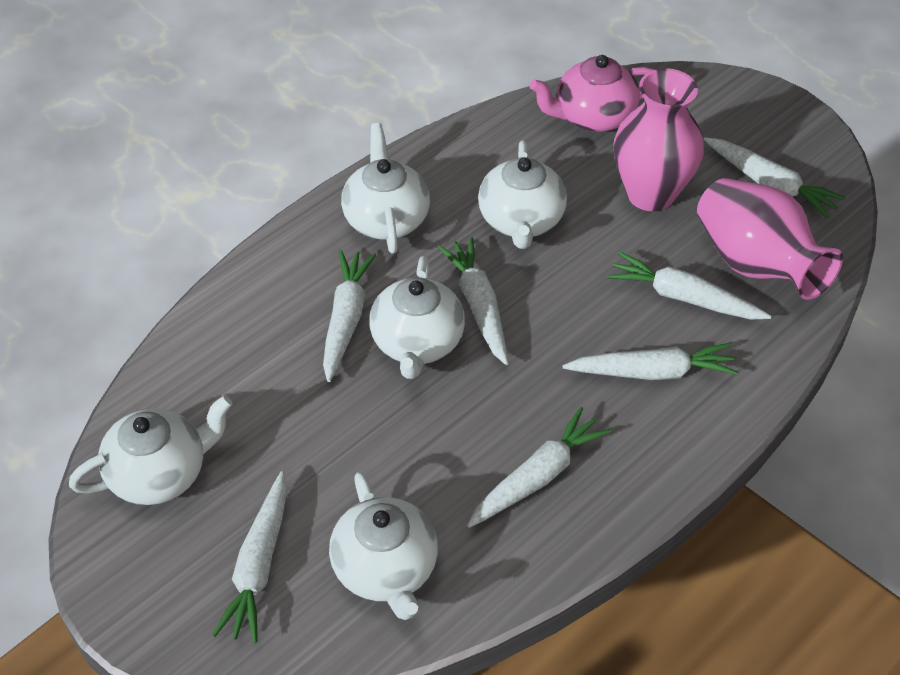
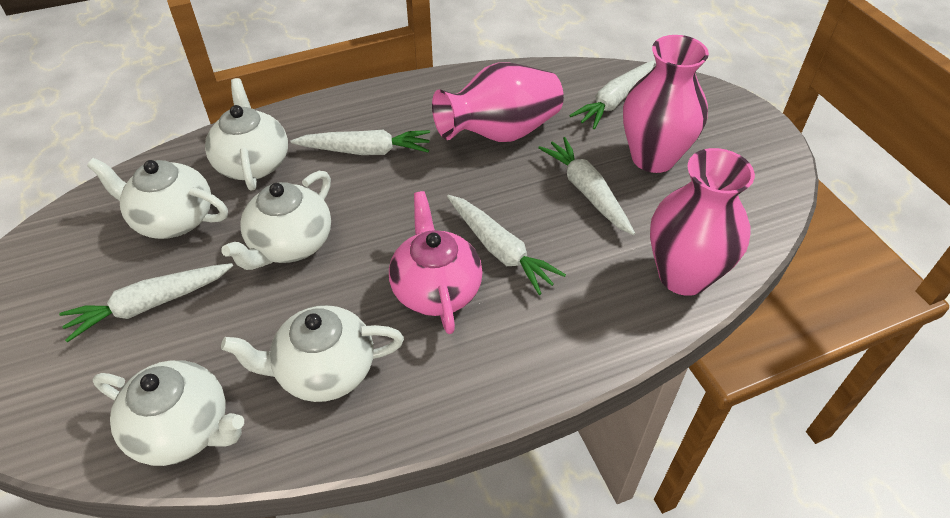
pink vase: [613,68,704,211] [697,178,843,300] = 2 -> [432,62,564,142] [623,35,709,173] [650,148,755,296] = 3
white carrot: [212,471,287,643] [323,250,376,382] [438,238,508,365] [467,407,611,528] [563,343,738,380] [607,252,771,320] [704,137,846,218] = 7 -> [59,263,233,343] [290,130,430,155] [447,195,566,295] [538,137,635,235] [569,60,655,129] = 5

